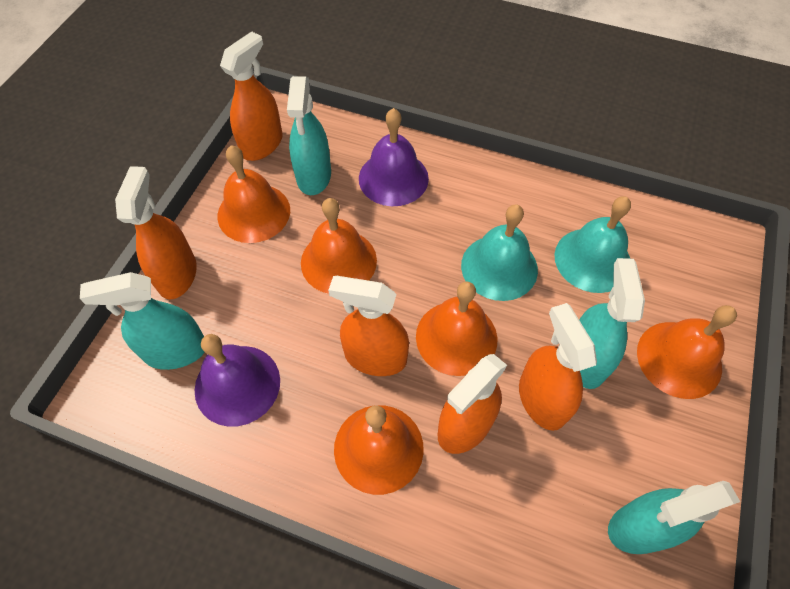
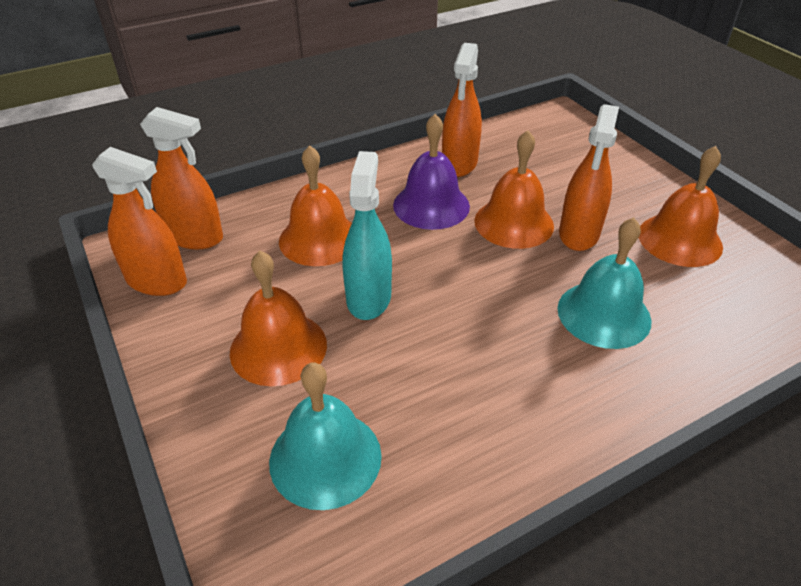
orange bell: [218,145,290,243] [301,198,377,294] [334,405,424,495] [416,281,497,376] [637,305,737,399] = 5 -> [230,251,327,386] [279,145,352,266] [474,130,554,249] [639,146,723,267] = 4
orange spray bottle: [115,166,197,300] [220,31,283,161] [328,276,409,376] [438,354,507,454] [519,303,597,431] = 5 -> [92,147,187,296] [140,107,223,250] [442,43,482,177] [559,104,619,251] = 4
purple bell: [195,334,280,427] [359,108,429,206] = 2 -> [393,114,470,230] = 1
turquoise spray bottle: [80,272,205,370] [287,76,331,195] [579,258,645,389] [608,481,740,554] = 4 -> [342,151,392,320] = 1

